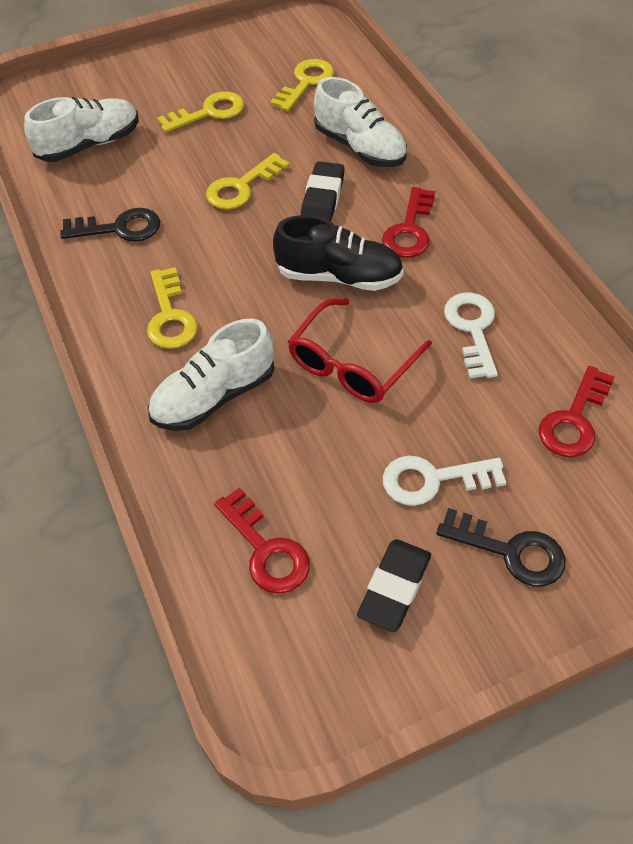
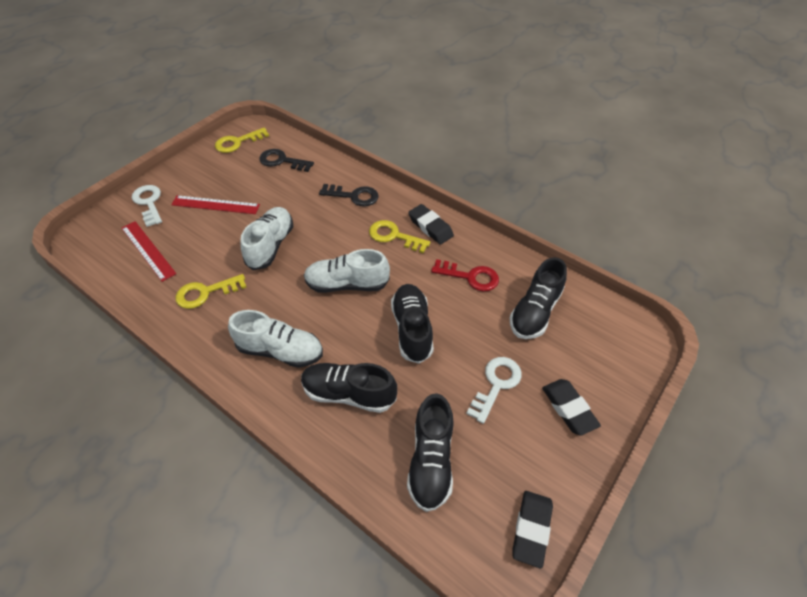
black eraser: [301,161,345,222] [357,539,431,632] = 2 -> [408,204,454,245] [512,491,553,568] [542,379,601,436] = 3
black shoe: [273,215,404,291] = 1 -> [301,363,397,413] [391,284,434,364] [407,393,454,512] [510,257,567,339] = 4
red glasses: [288,298,432,403] = 1 -> none = 0
red key: [214,487,310,594] [382,187,435,258] [539,366,615,457] = 3 -> [431,259,499,292] = 1
red ruler: none = 0 -> [122,221,176,282] [171,195,260,214] = 2
yellow key: [147,267,198,349] [157,91,244,133] [206,153,290,210] [270,59,334,111] = 4 -> [175,274,247,309] [215,128,269,153] [369,220,430,253] = 3

